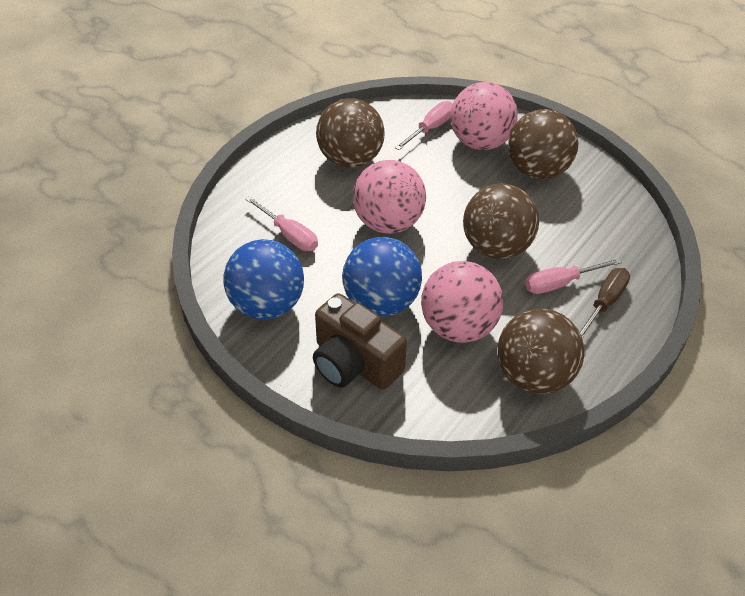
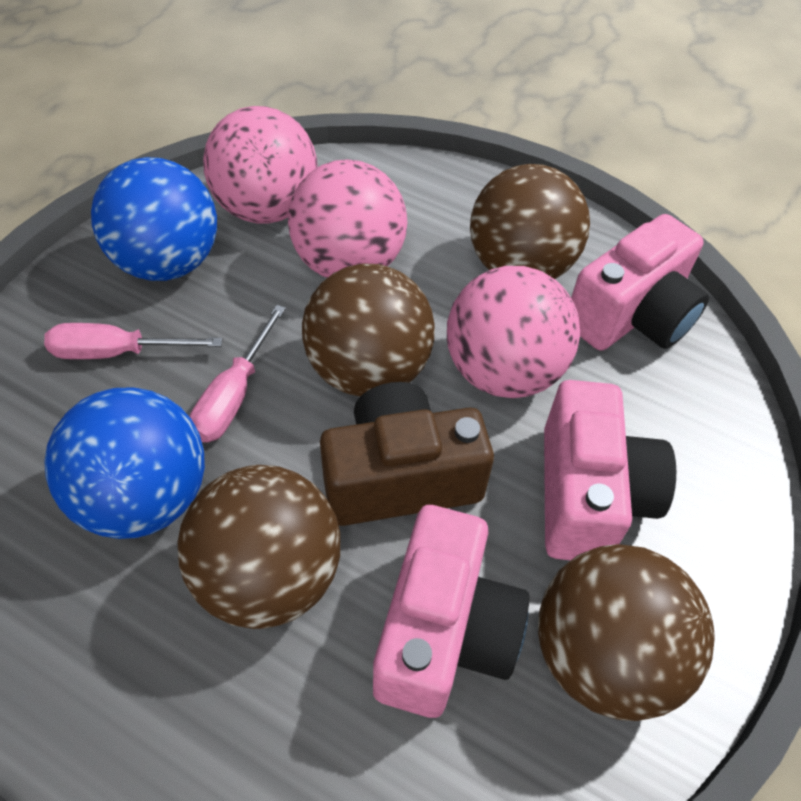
brown screwdriver: [580,268,630,339] = 1 -> none = 0
pink camera: none = 0 -> [373,505,529,718] [544,380,676,560] [571,214,709,351] = 3
pink screwdriver: [245,196,318,251] [395,101,453,150] [525,258,622,294] = 3 -> [44,323,222,359] [189,305,286,442] = 2

